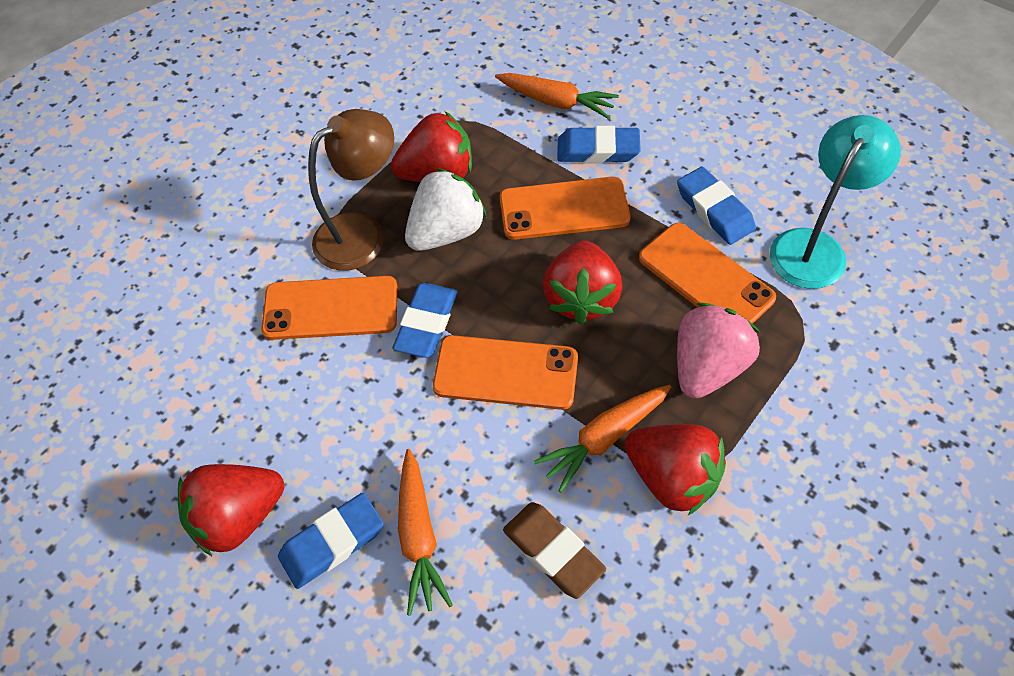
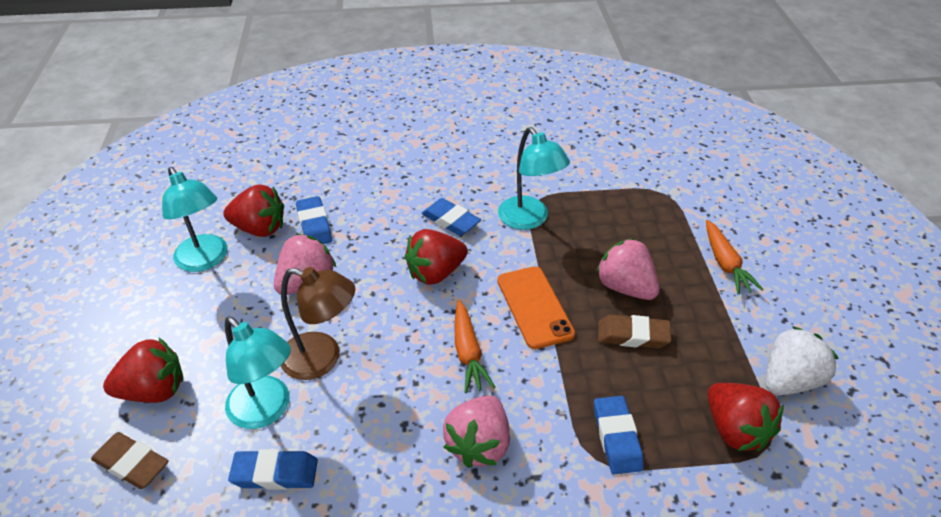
brown eraser: [503,502,606,599] = 1 -> [91,432,169,489] [598,314,671,349] = 2
orange carrot: [398,449,453,616] [495,73,619,119] [534,385,671,493] = 3 -> [455,300,495,393] [706,220,764,294] = 2
orange phone: [261,276,397,340] [433,335,578,410] [500,177,630,240] [639,223,776,324] = 4 -> [497,266,575,349] = 1
pink strawberry: [677,303,760,399] = 1 -> [274,234,336,295] [443,395,510,468] [596,238,660,300] = 3
turquoise lamp: [770,115,901,289] = 1 -> [162,167,228,272] [225,317,291,429] [498,127,570,230] = 3

